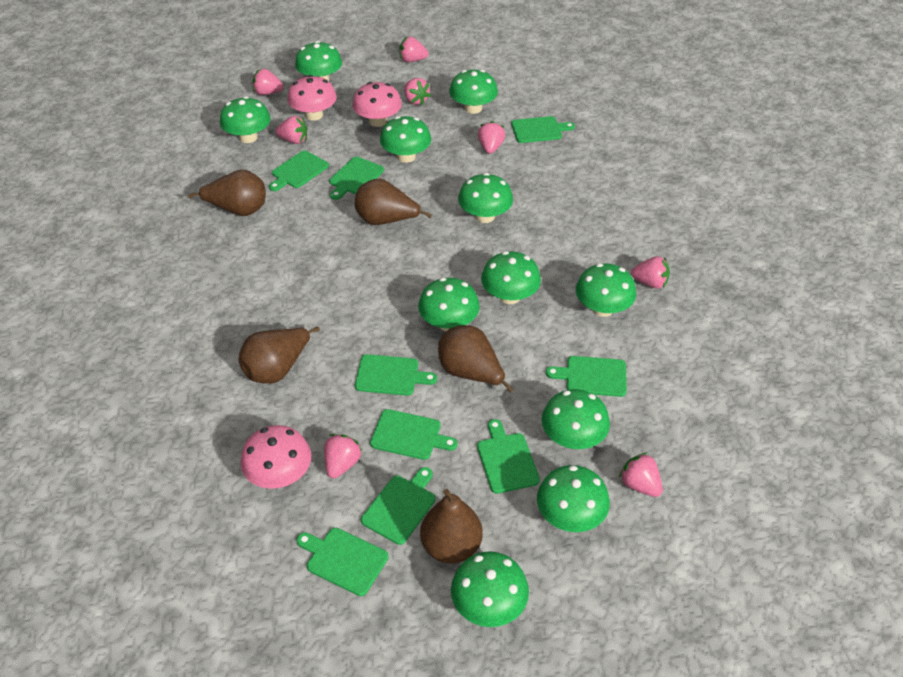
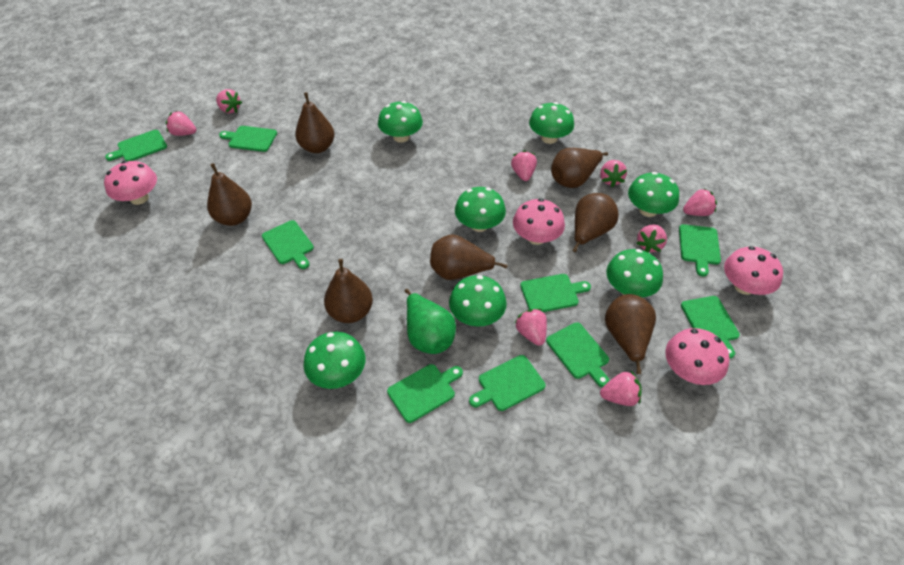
brown pear: [188,170,266,216] [238,327,320,384] [355,178,432,225] [420,489,483,564] [438,325,514,393] = 5 -> [207,163,252,226] [295,92,334,153] [324,259,373,323] [430,234,507,280] [551,148,608,188] [572,193,619,252] [605,294,656,374] = 7
green mushroom: [220,96,271,143] [295,41,342,81] [380,116,431,163] [418,278,480,331] [449,70,498,114] [451,551,529,627] [458,173,513,223] [481,251,541,304] [537,465,610,532] [542,389,610,449] [576,263,636,317] = 11 -> [303,332,365,389] [378,101,423,143] [449,275,507,327] [455,187,506,232] [529,102,574,144] [607,249,663,297] [628,172,679,217] = 7
green pear: none = 0 -> [405,289,456,354] = 1
pink mushroom: [241,425,311,489] [287,75,337,121] [352,82,402,127] = 3 -> [104,161,157,205] [513,198,565,245] [665,328,729,385] [724,246,783,295] = 4

